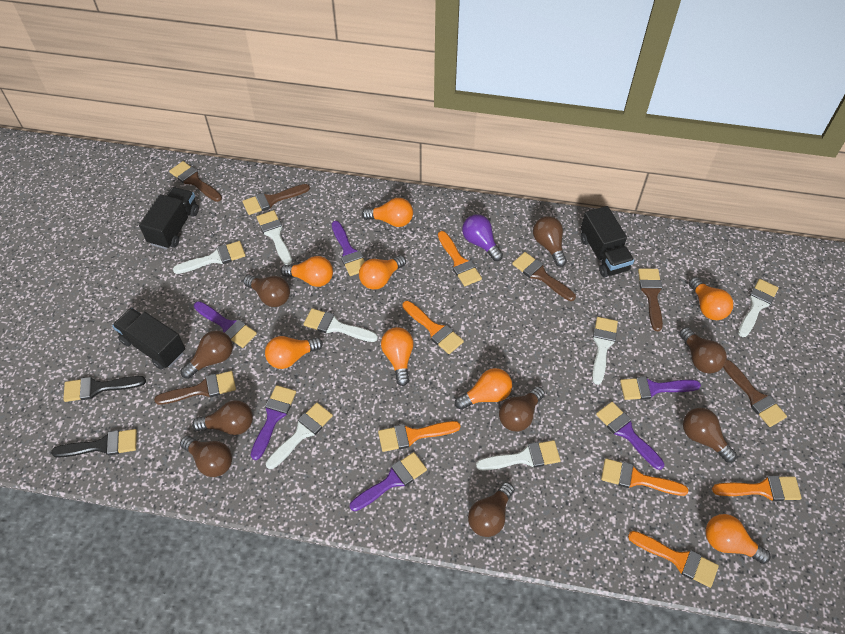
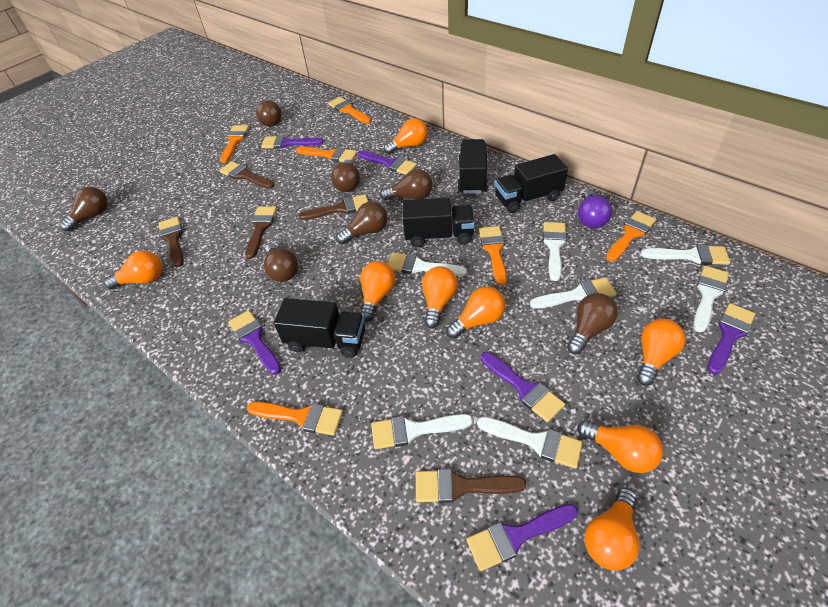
black brush: [51,429,137,457] [63,376,146,402] = 2 -> none = 0
black truck: [112,308,185,370] [139,187,199,249] [581,206,634,277] = 3 -> [274,298,365,358] [403,197,475,247] [457,139,488,193] [495,154,568,213] = 4
brown brush: [154,371,236,405] [169,161,222,202] [242,184,310,215] [512,252,576,301] [638,268,663,331] [723,360,787,427] = 6 -> [158,217,184,267] [219,161,274,189] [245,207,277,259] [298,194,369,220] [416,469,526,503] = 5
brown light bulb: [180,436,232,477] [181,331,233,379] [192,400,253,435] [243,275,290,307] [468,482,514,537] [499,387,545,431] [533,216,567,267] [679,327,727,373] [683,408,737,463] = 9 -> [60,186,108,231] [256,100,282,126] [264,243,298,282] [331,160,360,192] [336,201,388,244] [380,169,433,200] [567,293,618,354] = 7

